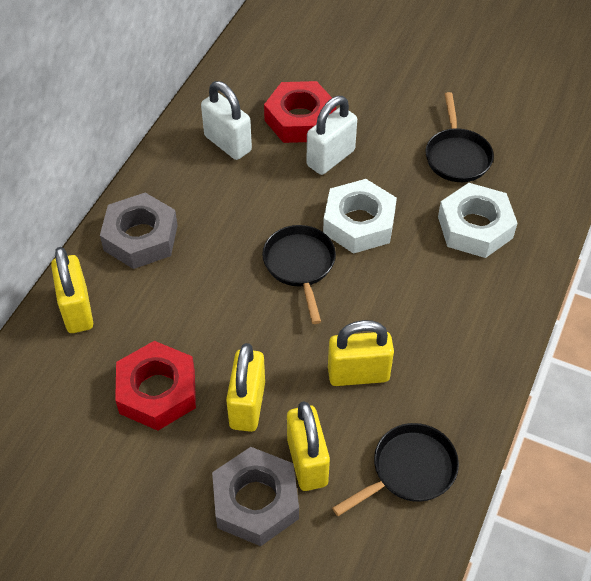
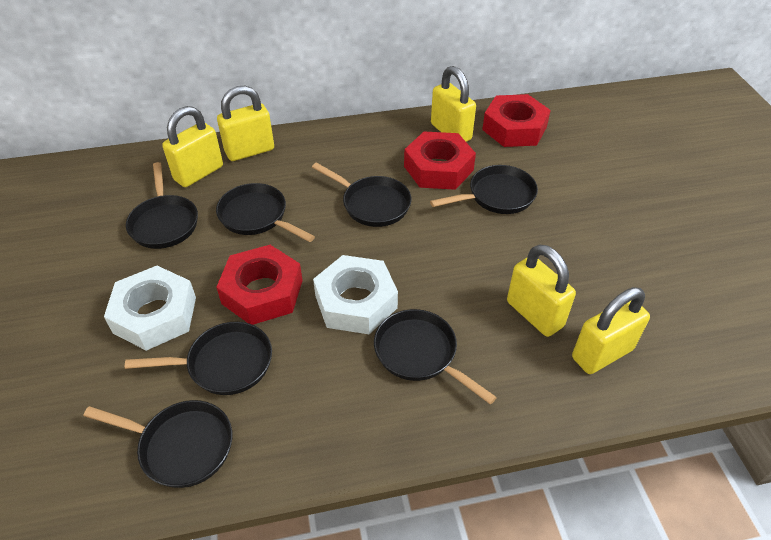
black pan: [262,225,336,324] [332,423,459,516] [425,92,494,182] = 3 -> [84,400,232,488] [125,322,272,395] [126,162,198,249] [216,183,315,242] [312,162,412,227] [374,309,497,405] [430,165,538,214] = 7
grey nut: [100,193,178,269] [212,447,299,546] = 2 -> none = 0
red nut: [115,341,196,431] [264,81,336,143] = 2 -> [216,245,303,325] [404,131,476,190] [482,94,551,147] = 3
white padlock: [201,81,252,160] [307,96,357,175] = 2 -> none = 0
yellow padlock: [51,247,93,333] [226,343,265,432] [287,401,330,491] [328,320,394,386] = 4 -> [162,106,223,187] [217,86,274,161] [431,66,476,142] [507,244,576,337] [572,287,650,374] = 5

